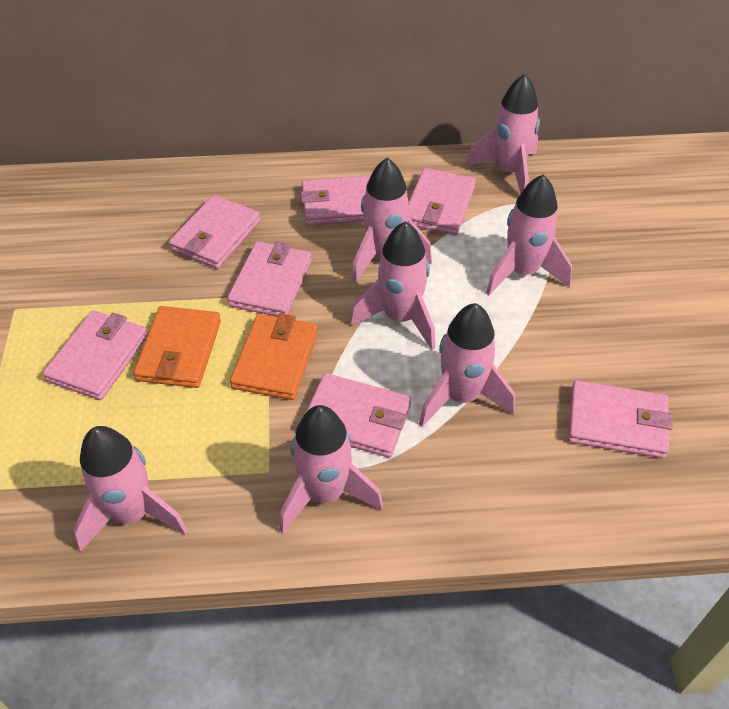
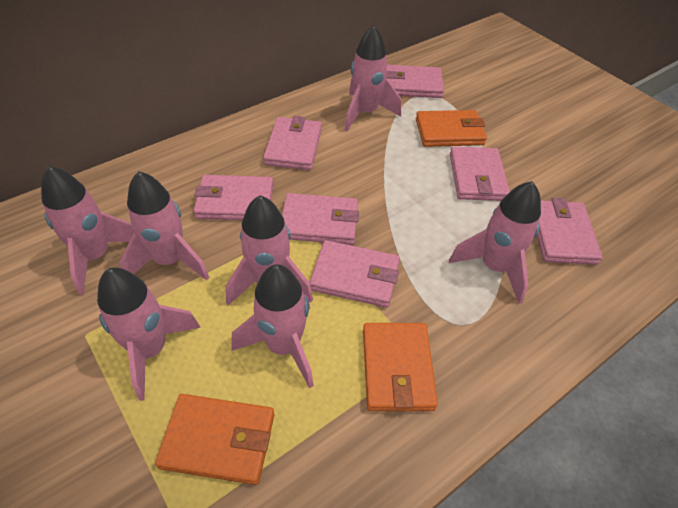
orange wallet: [133,306,221,388] [230,313,318,400] = 2 -> [155,394,274,485] [363,323,438,411] [416,110,487,147] = 3

